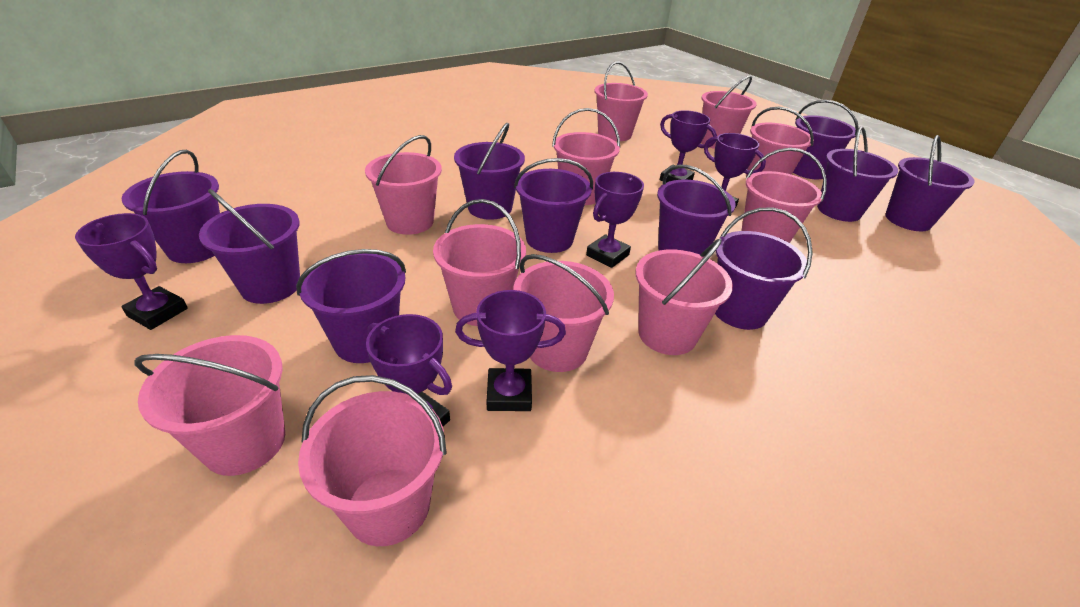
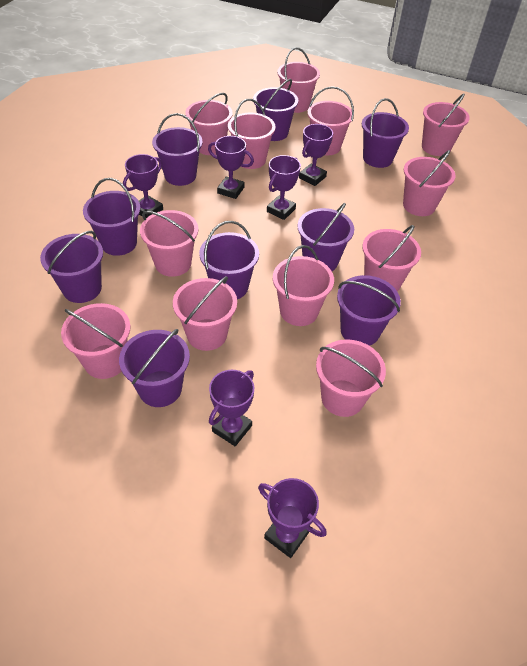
pink bucket: [135,335,285,476] [298,375,447,546] [365,135,442,235] [433,199,526,326] [513,254,614,372] [552,108,620,205] [594,61,648,141] [635,239,733,355] [701,76,757,149] [742,148,827,243] [746,107,814,177] = 11 -> [61,303,130,379] [140,210,198,277] [173,276,237,351] [185,93,233,155] [228,99,276,169] [273,245,334,326] [277,47,320,113] [307,86,354,155] [316,340,386,417] [362,225,421,292] [403,150,456,216] [422,94,470,156] = 12
purple bucket: [121,150,220,263] [199,189,300,304] [296,249,406,363] [454,123,525,220] [514,158,593,253] [657,165,736,255] [715,207,813,330] [793,100,859,179] [817,126,898,222] [885,135,975,231] = 10 -> [40,231,103,303] [83,178,141,256] [119,329,190,407] [152,113,203,186] [199,221,259,299] [253,79,298,141] [297,203,354,271] [337,275,401,346] [362,98,409,168] = 9

